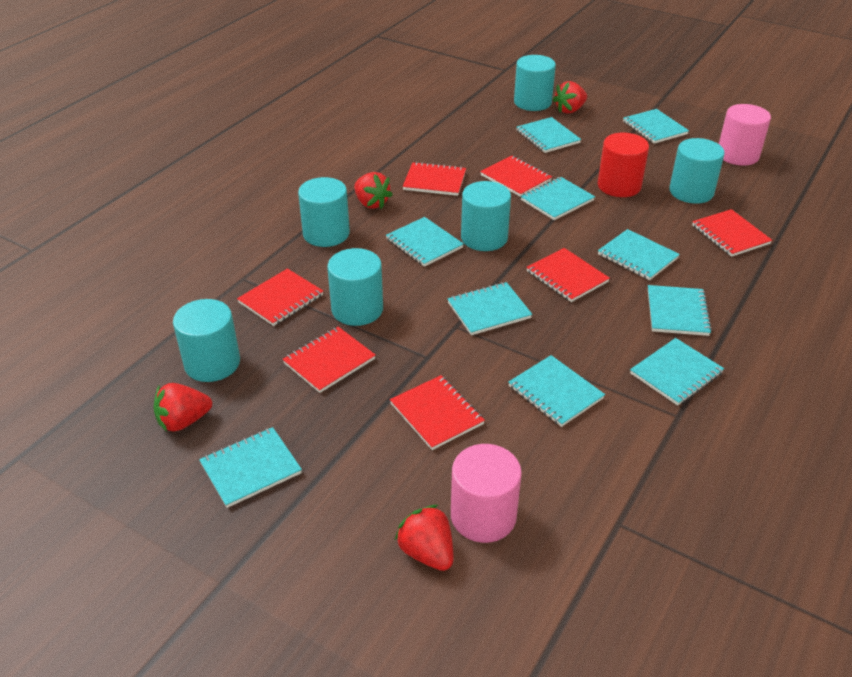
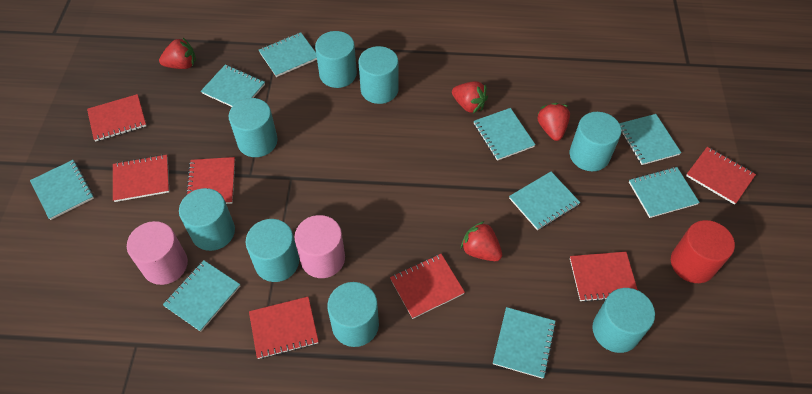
turquoise cylinder: [173,299,240,382] [298,177,350,247] [327,248,383,326] [461,181,511,251] [514,55,556,111] [669,138,725,204] = 6 -> [179,188,235,251] [229,98,278,157] [246,219,299,282] [315,31,357,88] [327,282,379,347] [359,46,399,104] [570,112,621,171] [592,288,655,353] = 8
turquoise notebook: [199,427,302,508] [386,217,464,267] [447,282,532,335] [508,355,605,427] [517,117,581,153] [521,177,595,220] [598,229,680,280] [623,109,689,144] [630,338,724,406] [648,285,712,336] = 10 -> [30,160,94,220] [163,260,240,332] [201,65,265,107] [259,32,317,77] [474,108,535,161] [493,307,556,379] [509,172,580,230] [619,114,681,165] [629,167,700,218] = 9

